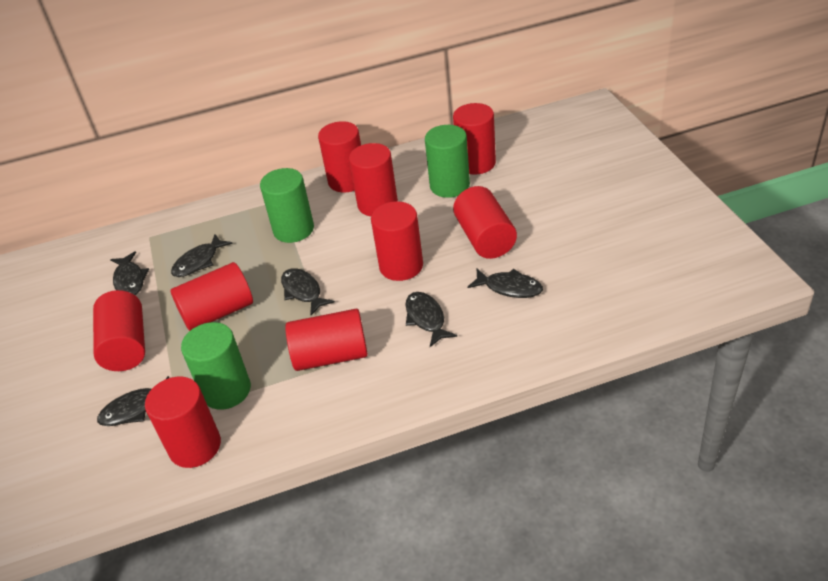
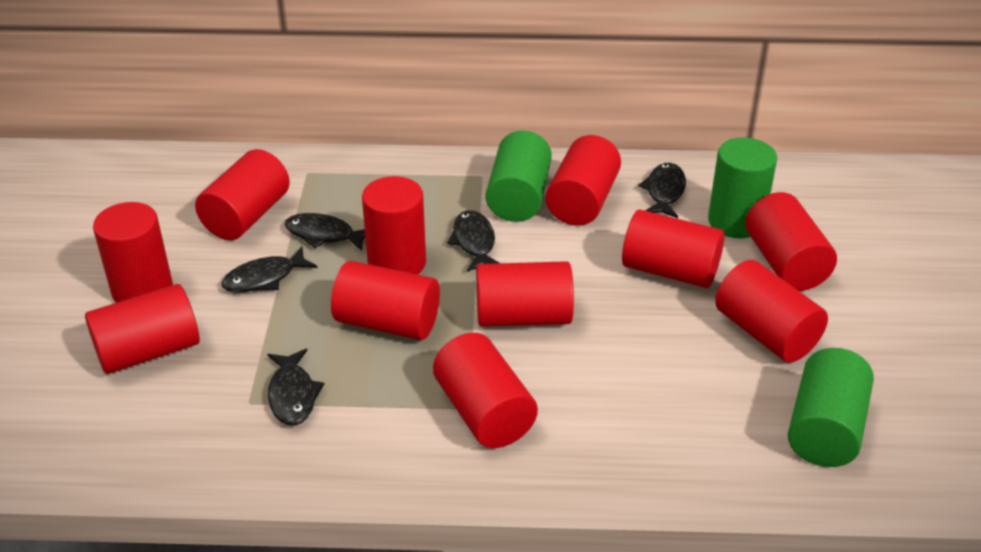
black fish: [97,376,169,426] [110,251,149,295] [171,234,233,277] [281,268,335,315] [406,292,457,347] [468,268,543,298] = 6 -> [221,247,318,293] [267,349,324,426] [285,213,365,250] [447,210,499,272] [638,163,686,218] = 5
red cylinder: [93,290,145,371] [145,377,221,468] [170,262,253,331] [285,309,368,371] [318,121,361,192] [349,143,398,216] [371,201,423,281] [453,103,496,175] [453,186,517,259] = 9 -> [85,284,200,374] [93,202,173,303] [195,149,290,240] [331,261,440,340] [362,176,426,275] [433,333,538,448] [476,261,574,327] [546,135,621,226] [622,210,725,288] [715,260,828,363] [745,192,837,291] = 11

